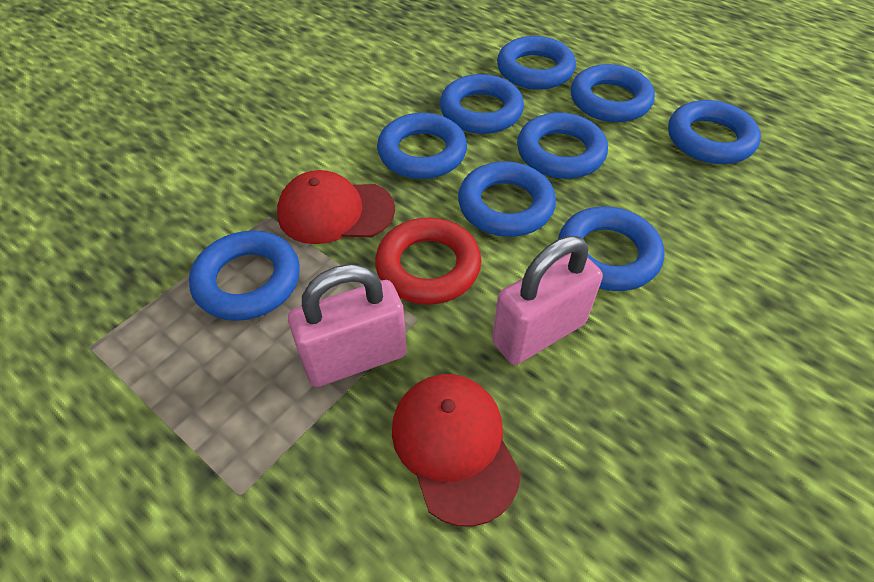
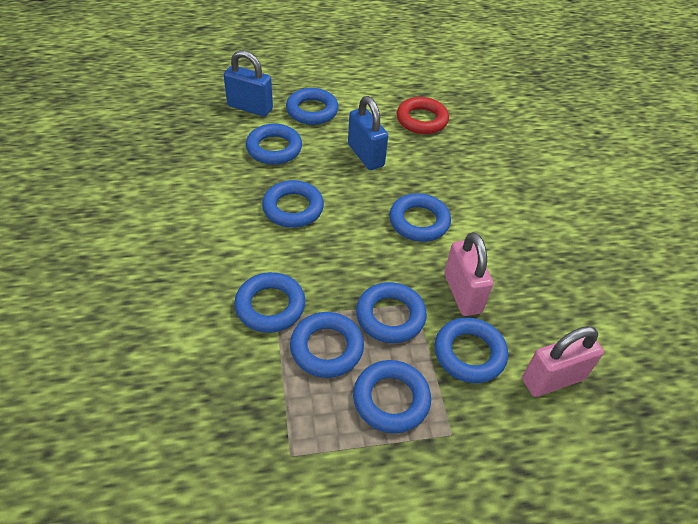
blue padlock: none = 0 -> [224,50,273,116] [348,96,388,170] = 2
red cap: [277,170,395,244] [392,374,521,527] = 2 -> none = 0

